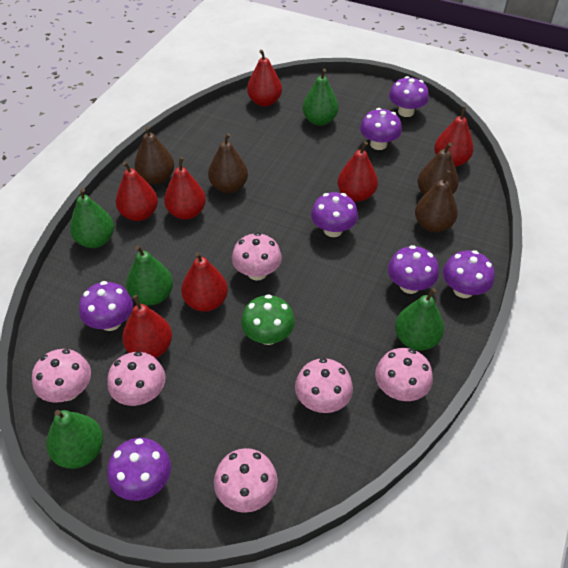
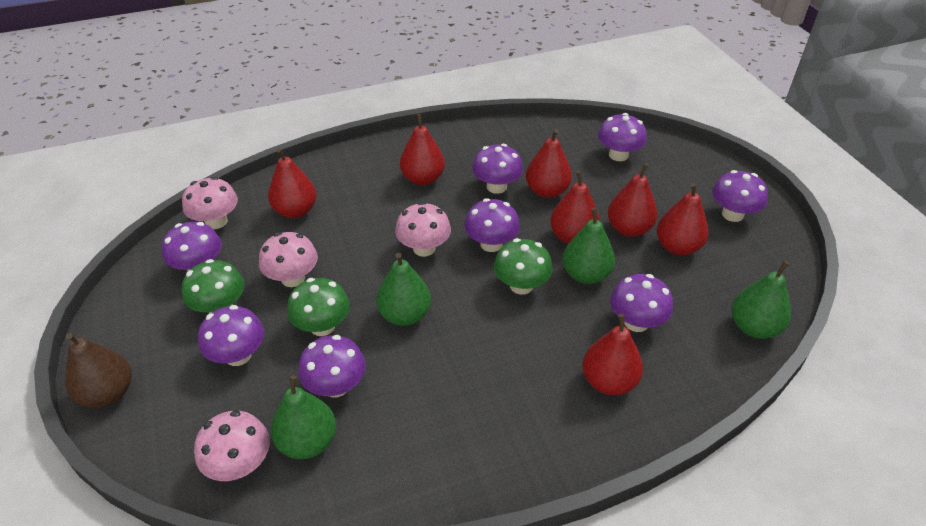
brown pear: [134,126,174,184] [208,133,248,193] [415,170,458,233] [418,143,459,195] = 4 -> [65,333,132,408] = 1
green mushroom: [241,294,295,345] = 1 -> [182,259,244,314] [287,278,350,336] [494,238,553,295] = 3
green pear: [46,410,103,469] [70,188,114,248] [126,245,173,305] [302,69,338,126] [395,288,444,351] = 5 -> [271,375,336,459] [376,253,431,326] [562,208,615,284] [732,261,791,339] = 4
pink mushroom: [32,349,91,403] [107,352,166,406] [214,448,278,513] [232,232,282,281] [295,358,353,413] [375,348,433,401] = 6 -> [182,177,238,229] [194,410,270,481] [259,232,318,287] [395,202,451,257] = 4
purple mushroom: [79,281,133,331] [107,438,171,501] [311,192,358,237] [360,108,402,150] [388,245,439,294] [389,76,429,117] [443,250,494,298] = 7 -> [162,222,222,271] [198,305,265,366] [298,335,366,398] [464,198,520,252] [472,144,523,194] [598,113,647,161] [610,274,673,332] [712,170,768,222] = 8

